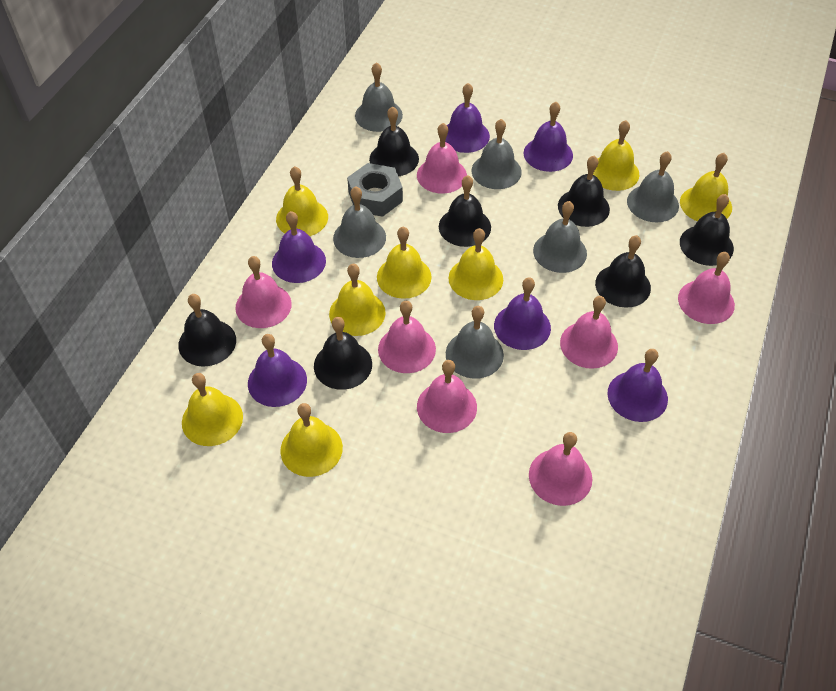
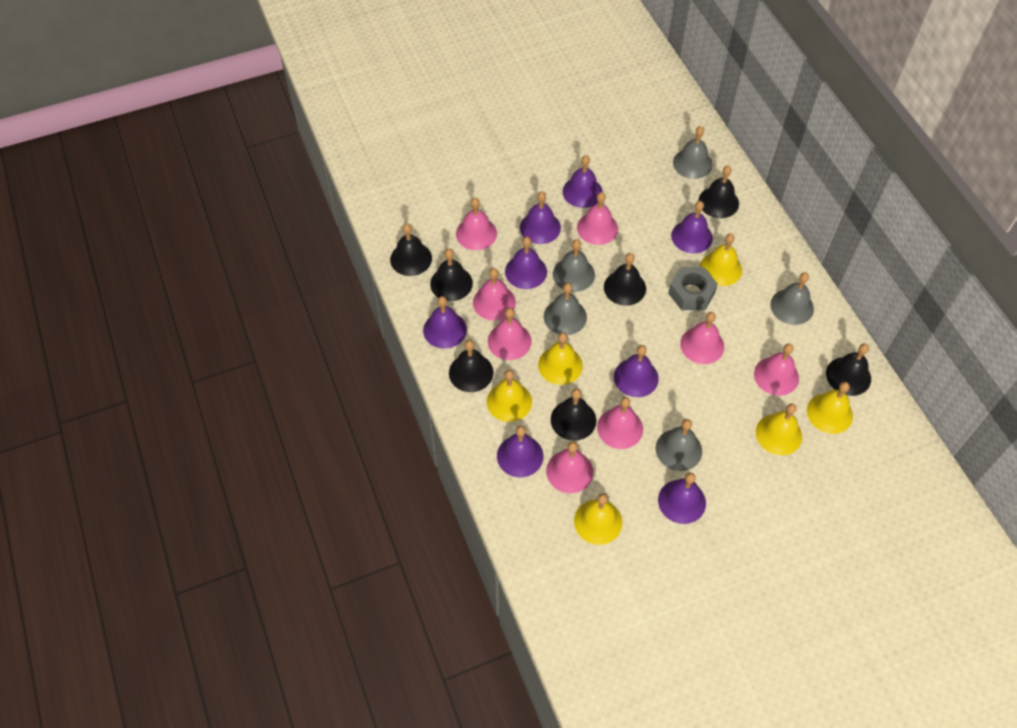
grey bell: [333,186,386,258] [355,62,403,132] [446,306,504,379] [471,119,522,189] [533,201,587,273] [627,151,679,222] = 6 -> [544,283,587,335] [553,239,595,292] [656,419,702,471] [673,126,713,179] [770,272,814,325] = 5
pink bell: [235,256,292,328] [378,301,436,373] [417,123,467,194] [417,360,477,433] [529,432,592,506] [560,296,618,369] [678,252,735,324] = 7 -> [456,198,497,250] [473,268,516,321] [488,308,531,360] [546,442,593,493] [577,192,618,245] [597,397,643,449] [680,312,724,364] [754,343,799,396] = 8
purple bell: [248,334,307,407] [272,211,326,283] [445,83,490,153] [494,277,551,350] [524,102,573,172] [607,349,668,422] = 6 -> [423,296,467,349] [497,426,544,477] [505,237,547,289] [520,192,561,244] [563,155,603,208] [614,345,659,397] [658,473,706,524] [671,201,713,253] = 8
yellow bell: [182,373,243,446] [276,166,328,236] [280,403,343,477] [329,264,386,336] [377,227,432,299] [449,228,503,300] [593,120,639,191] [680,153,732,221] = 8 -> [487,370,532,422] [538,332,583,385] [574,494,622,545] [700,234,742,286] [756,403,802,455] [807,382,853,434] = 6

